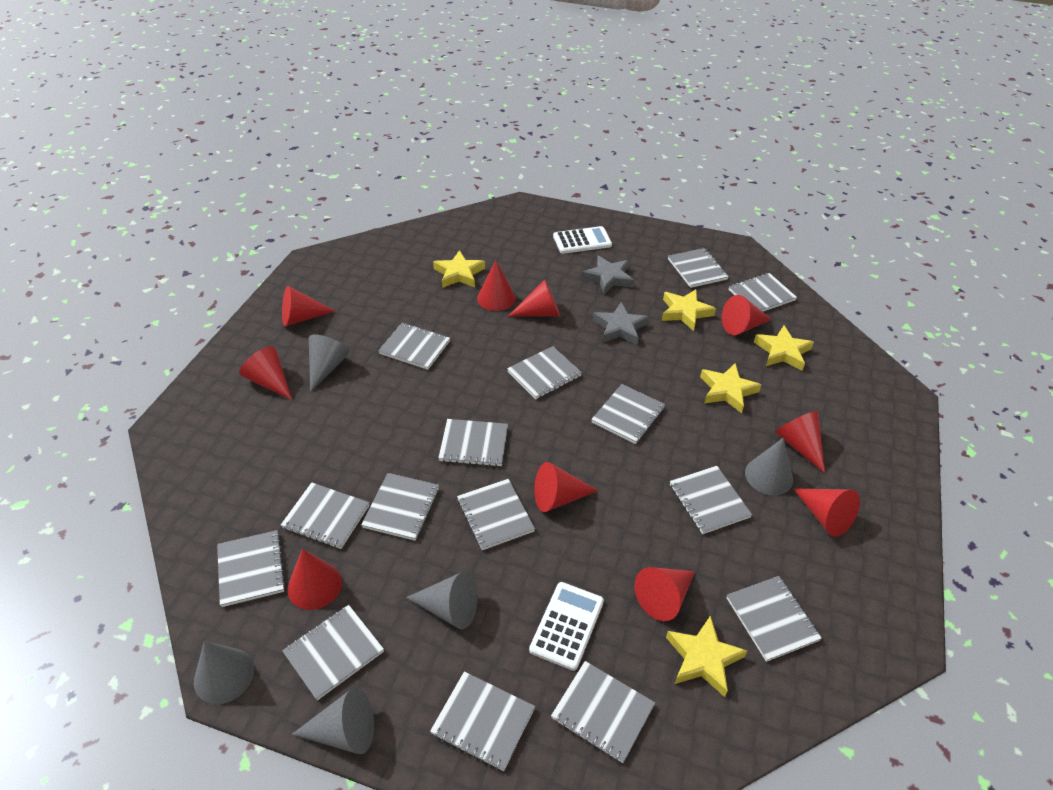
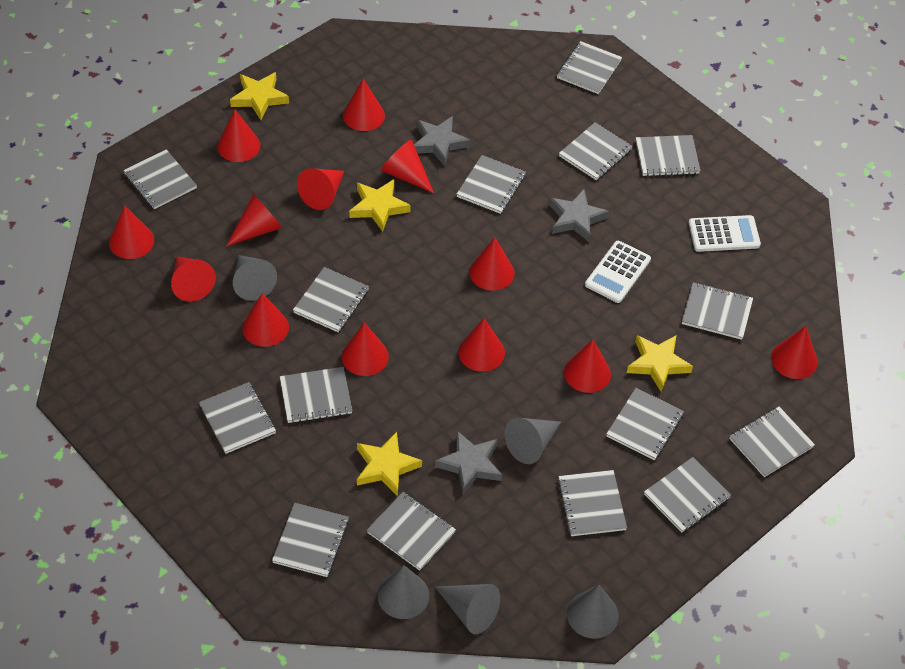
grey star: [582,256,634,295] [593,302,649,345] = 2 -> [414,116,470,166] [435,431,502,494] [549,189,609,242] = 3
red cone: [240,346,292,400] [282,286,335,326] [288,549,342,610] [477,260,516,311] [508,279,560,317] [534,462,599,512] [635,567,695,621] [722,295,772,335] [775,411,825,473] [793,488,860,537] = 10 -> [109,205,154,259] [171,257,216,302] [217,110,260,162] [226,193,283,246] [242,293,289,347] [297,168,345,210] [342,322,389,376] [343,79,385,131] [381,140,434,193] [458,318,505,372] [469,237,514,291] [564,339,611,393] [771,326,818,379] = 13
yellow star: [433,250,485,288] [662,289,716,331] [666,615,747,697] [700,363,761,413] [754,325,814,371] = 5 -> [230,72,289,120] [349,179,410,232] [357,432,422,496] [627,335,693,392] = 4

